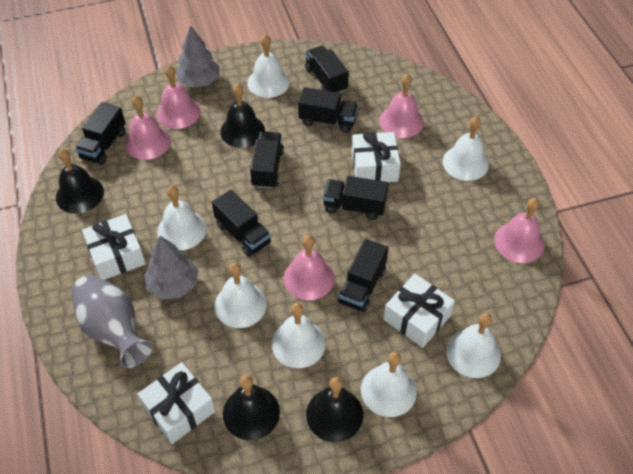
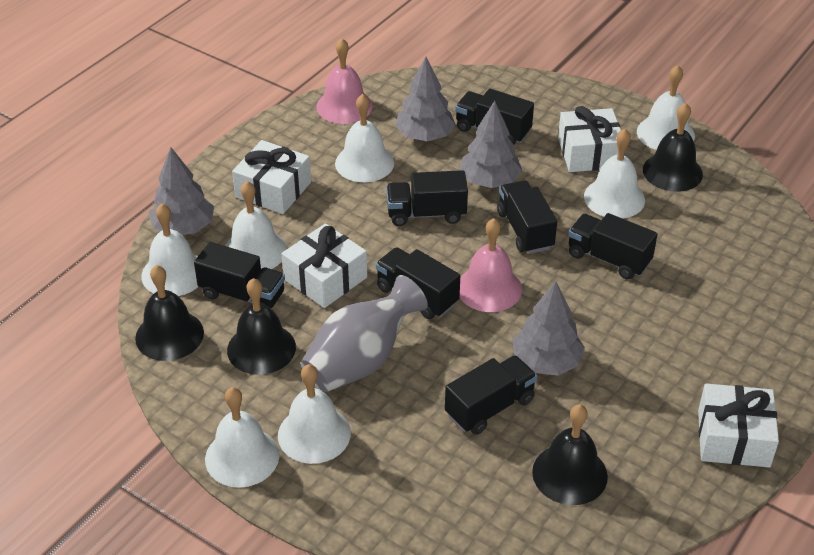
grey tree: [144,236,198,299] [175,25,219,88] = 2 -> [149,147,214,235] [395,57,456,141] [460,101,522,188] [513,281,585,376] = 4
pink bell: [125,96,171,160] [157,65,201,129] [283,235,334,300] [379,74,424,138] [494,198,544,263] = 5 -> [316,38,373,124] [460,218,522,312] = 2

